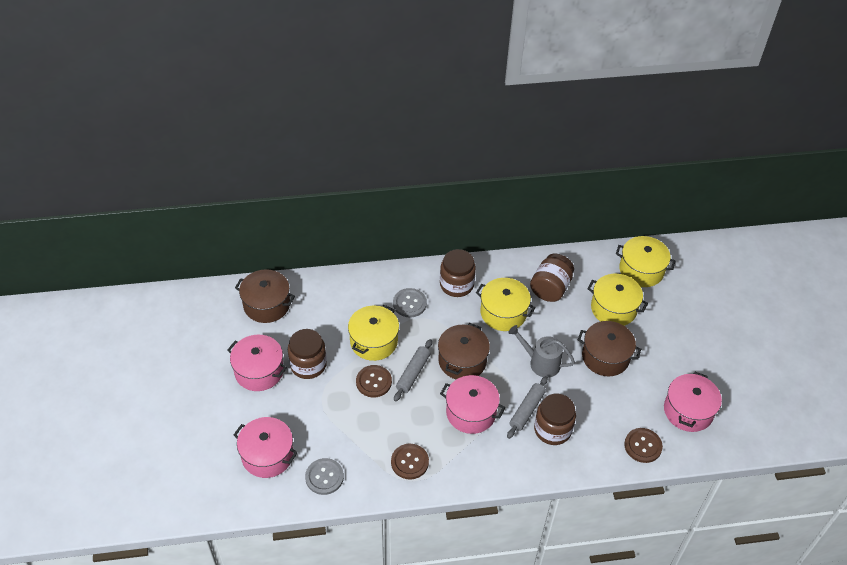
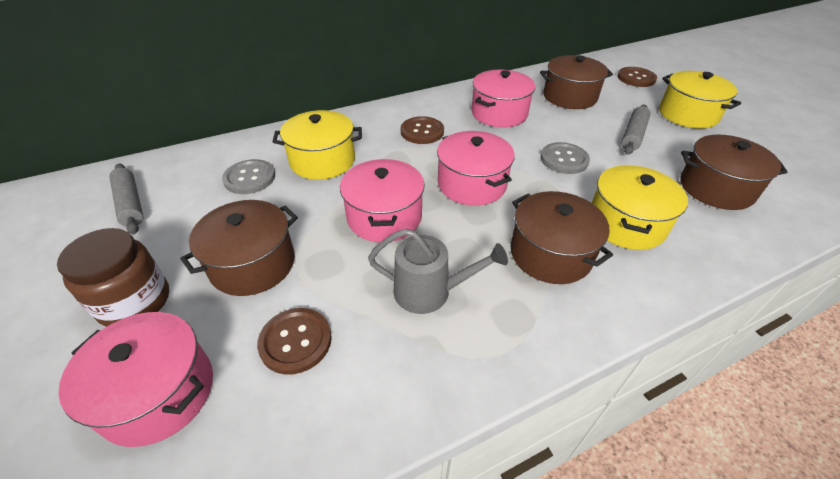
brown jar: [288,329,327,379] [440,249,476,297] [530,254,574,302] [534,394,576,445] = 4 -> [57,228,169,327] = 1
brown pot: [235,269,295,323] [438,323,490,380] [578,321,641,376] = 3 -> [180,200,298,296] [510,191,613,284] [540,55,613,109] [680,134,788,210] = 4
yellow pot: [348,305,399,361] [476,278,535,331] [587,274,648,326] [616,236,676,287] = 4 -> [272,110,362,180] [592,165,688,250] [659,71,741,129] = 3

